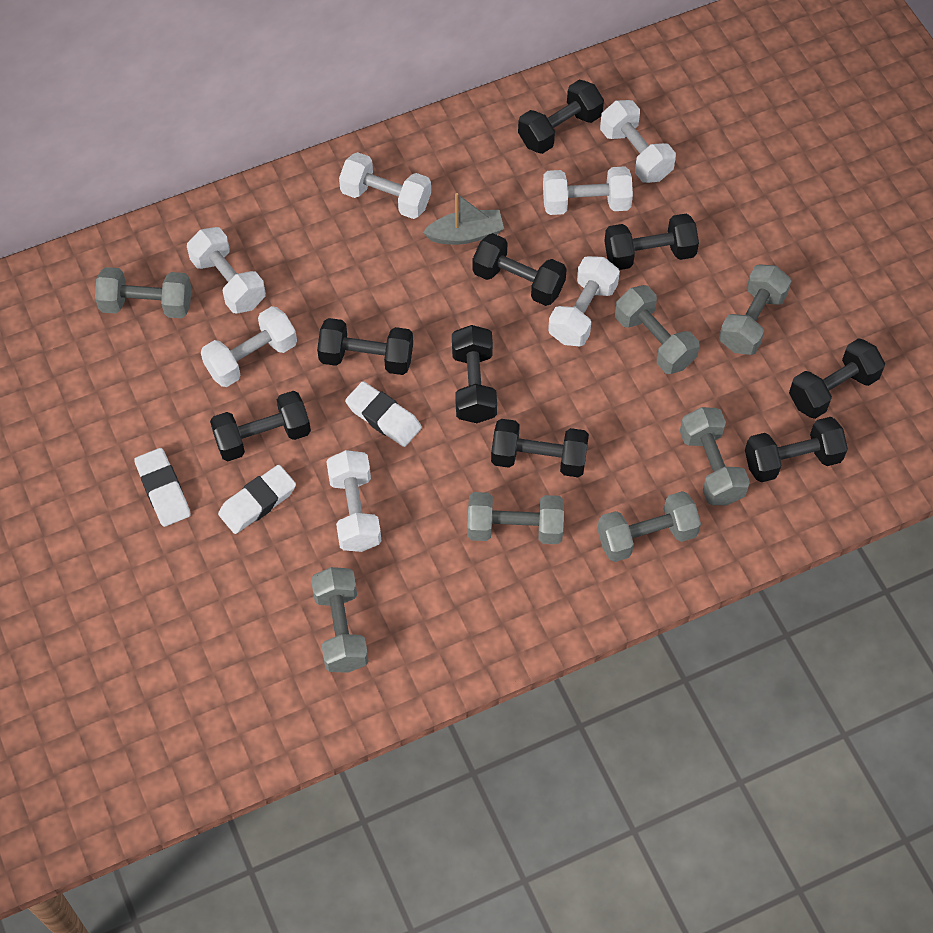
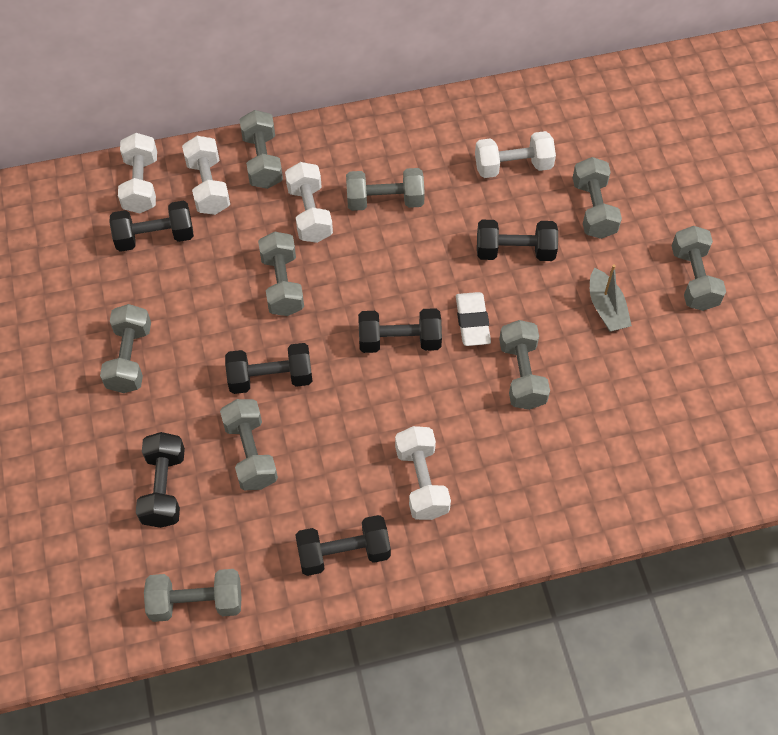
black dumbbell: [210,391,311,461] [317,318,413,375] [452,325,497,423] [472,233,567,306] [491,419,589,477] [518,80,604,154] [604,214,699,270] [745,417,848,482] [789,338,885,419] = 9 -> [109,201,194,252] [136,432,185,528] [225,343,312,394] [295,515,391,576] [358,308,442,353] [477,220,558,261] = 6
grey dumbbell: [95,267,191,318] [311,567,369,673] [467,492,564,544] [597,491,701,562] [615,285,699,374] [680,407,750,505] [719,264,791,355] = 7 -> [100,304,151,393] [144,569,242,622] [220,399,278,490] [239,110,283,189] [258,231,304,316] [346,168,425,211] [499,320,550,410] [572,157,622,239] [672,226,726,311] = 9
white dumbbell: [187,227,266,314] [201,306,297,387] [326,450,381,552] [339,152,431,219] [543,166,633,215] [548,256,620,346] [600,100,676,183] = 7 -> [118,133,157,214] [182,136,230,215] [285,162,333,243] [395,426,451,520] [475,131,556,178] = 5
white eraser: [134,448,191,527] [218,465,296,534] [345,381,422,447] = 3 -> [456,292,491,346] = 1

